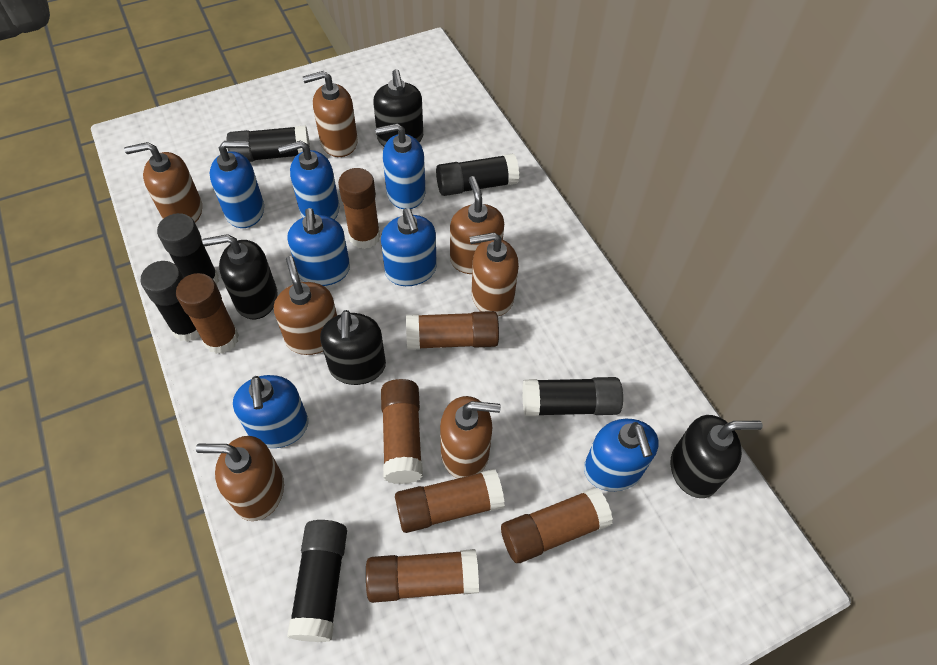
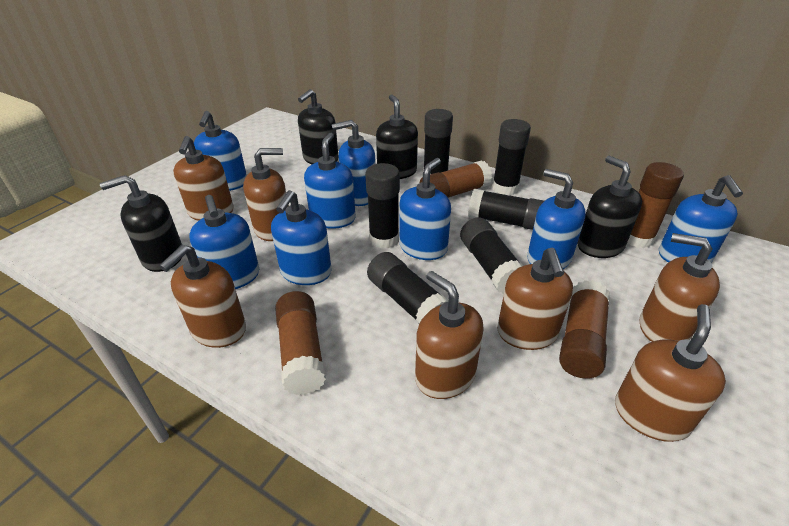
blue soap dispenser: [210,141,264,228] [233,375,308,448] [278,140,339,220] [287,208,350,286] [375,123,426,209] [381,208,437,286] [584,419,659,491] = 7 -> [189,195,259,289] [194,111,247,191] [271,190,331,285] [304,133,356,229] [332,120,376,206] [399,158,451,260] [527,169,586,269] [659,175,743,262] = 8
brown glue stick: [176,273,239,354] [338,168,381,249] [366,549,479,603] [381,379,423,484] [395,469,505,533] [406,311,499,350] [501,487,613,563] = 7 -> [275,291,326,395] [420,160,492,198] [559,280,610,379] [627,162,684,248] = 4

